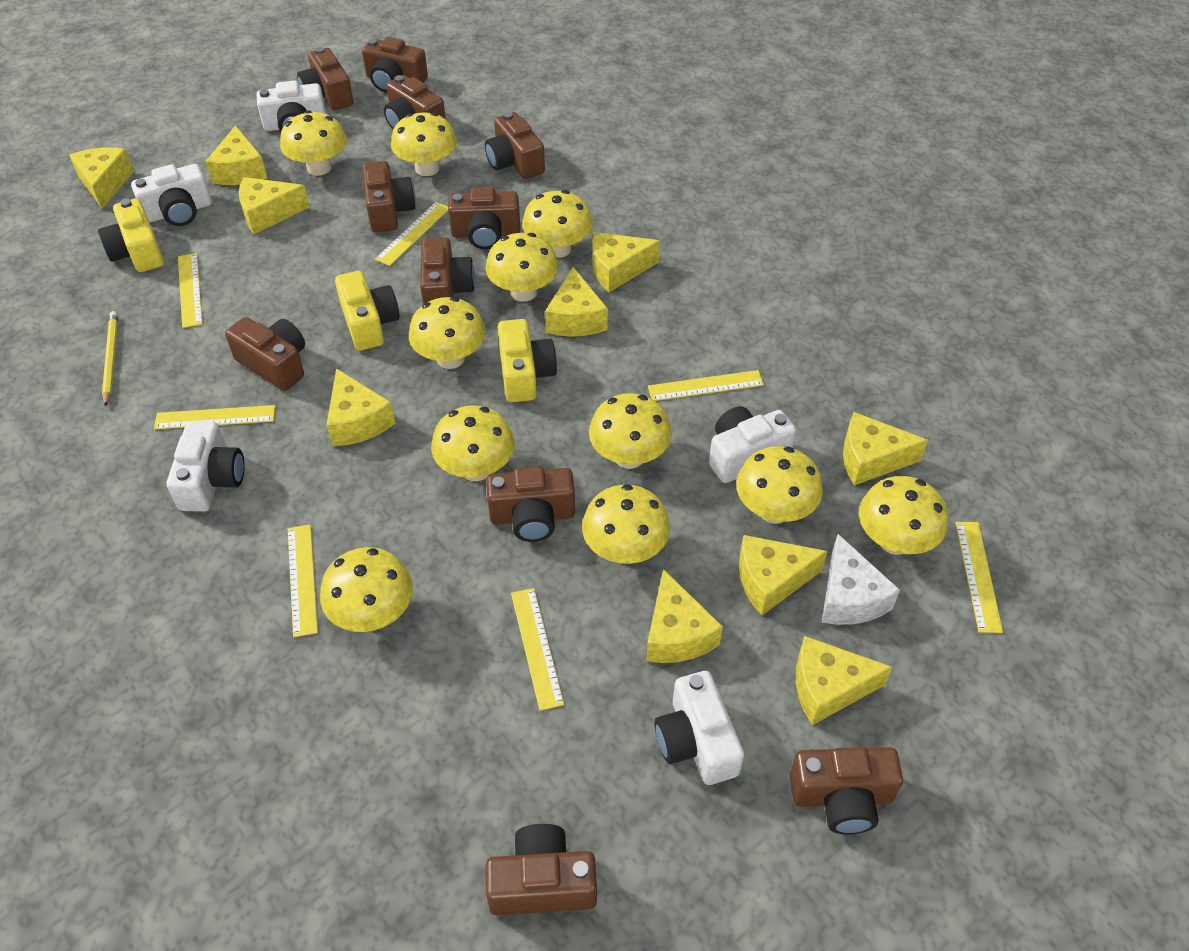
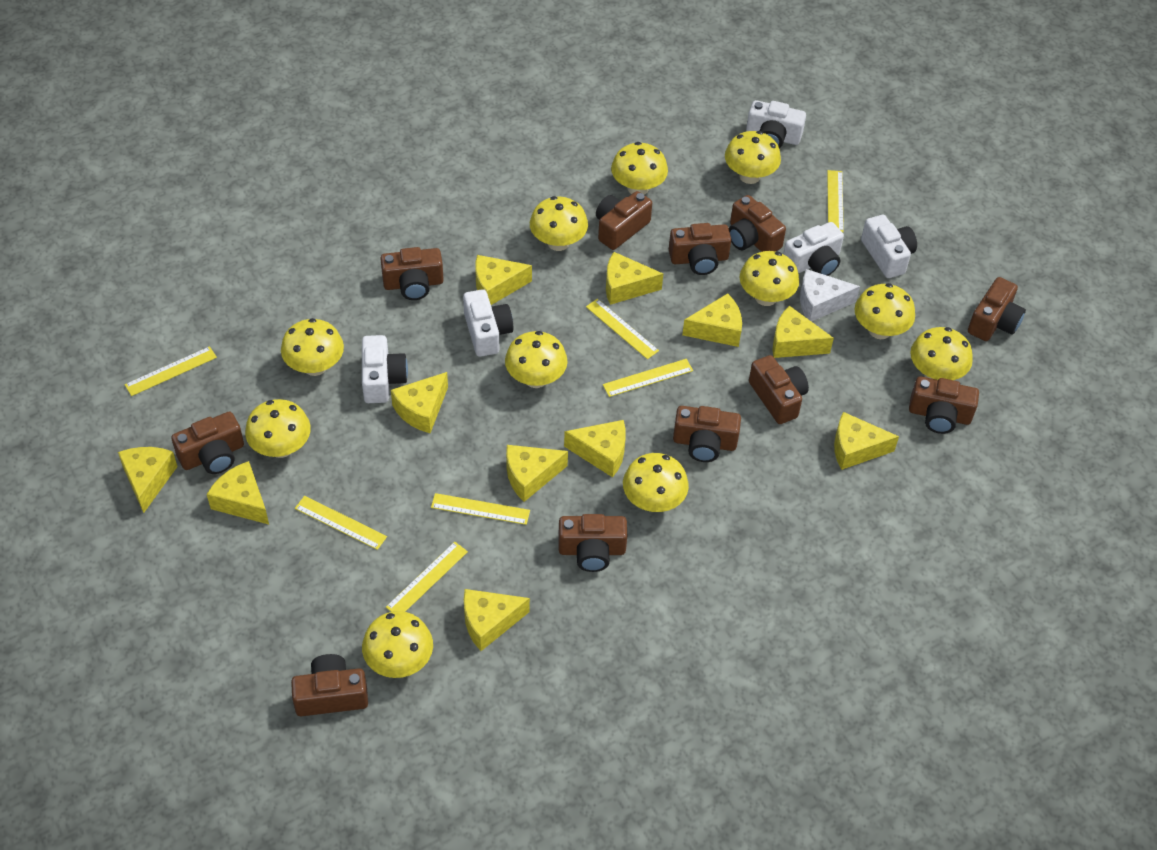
yellow camera: [98,198,164,272] [335,271,400,351] [498,319,557,402] = 3 -> none = 0
yellow cheese: [69,147,134,209] [205,125,267,185] [239,177,310,234] [327,368,395,446] [545,267,608,337] [592,232,660,292] [646,569,723,663] [739,535,828,615] [796,636,893,725] [843,412,928,486] = 10 -> [118,447,178,513] [207,461,269,524] [391,372,448,433] [464,589,530,651] [475,255,532,305] [506,445,568,502] [564,420,626,477] [606,252,663,305] [682,293,742,347] [772,306,834,358] [834,412,899,470] = 11
yellow pencil: [102,311,118,407] = 1 -> none = 0

